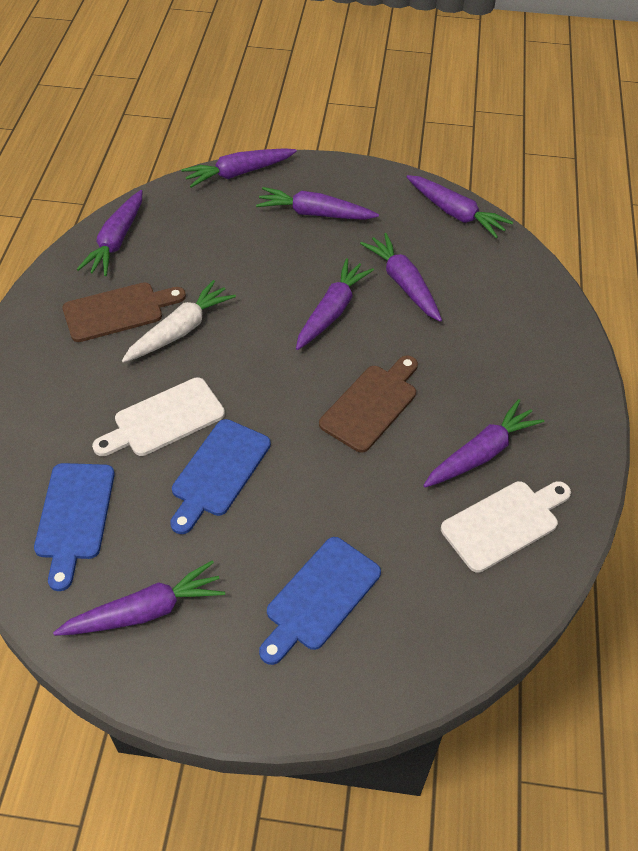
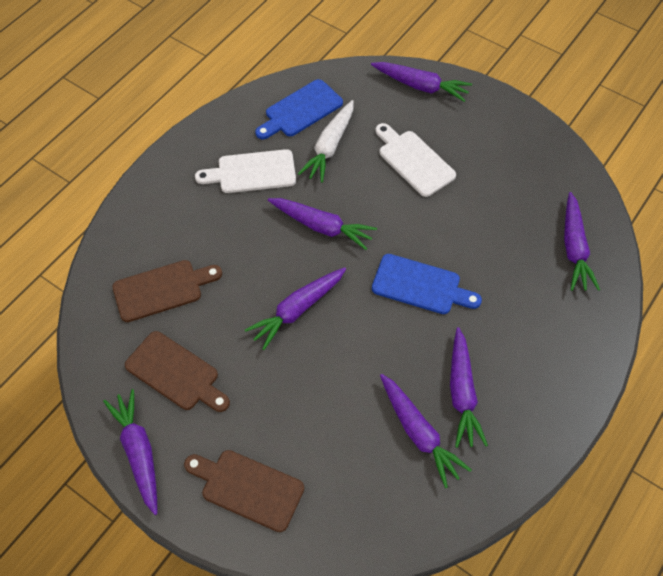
blue cutting board: [34,463,115,591] [170,419,271,534] [259,537,381,665] = 3 -> [255,79,343,139] [372,254,482,314] = 2
brown cutting board: [62,282,186,342] [319,356,418,453] = 2 -> [112,260,222,322] [125,331,230,412] [184,450,304,532] = 3
purple carrot: [53,560,225,636] [77,190,142,276] [181,148,297,188] [256,187,379,220] [296,258,374,350] [360,233,442,322] [406,175,513,238] [423,399,545,488] = 8 -> [103,389,157,515] [245,267,346,350] [268,198,377,250] [371,62,472,102] [380,374,471,488] [450,327,488,448] [564,192,600,291] = 7

